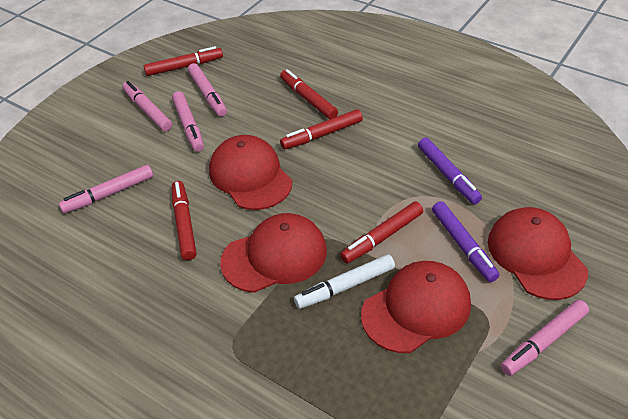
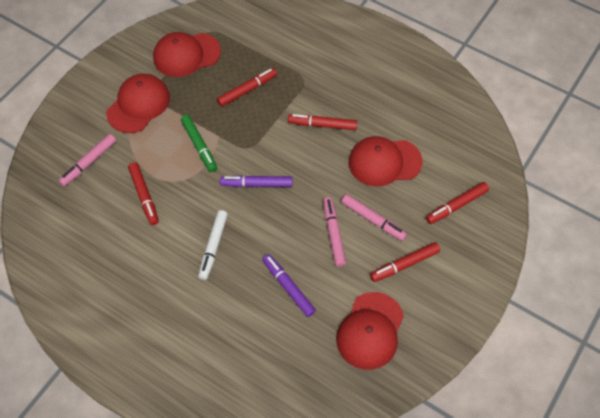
green marker: none = 0 -> [181,115,217,172] = 1
pink marker: [59,165,153,214] [123,81,172,131] [172,91,204,152] [188,63,227,117] [501,300,589,376] = 5 -> [58,134,116,187] [323,197,346,267] [341,194,407,241] = 3

